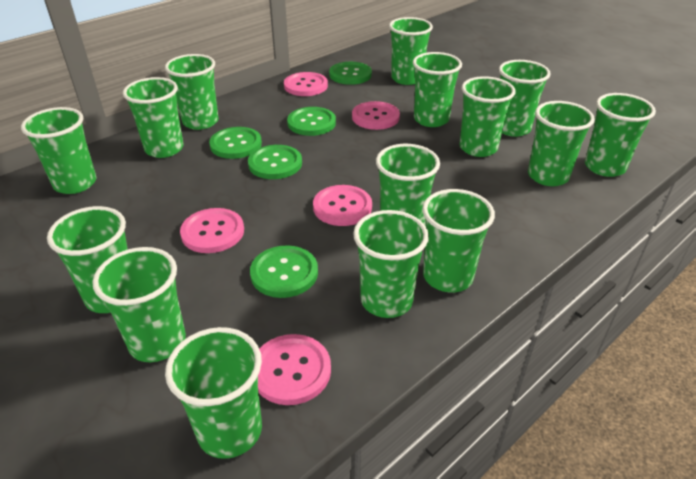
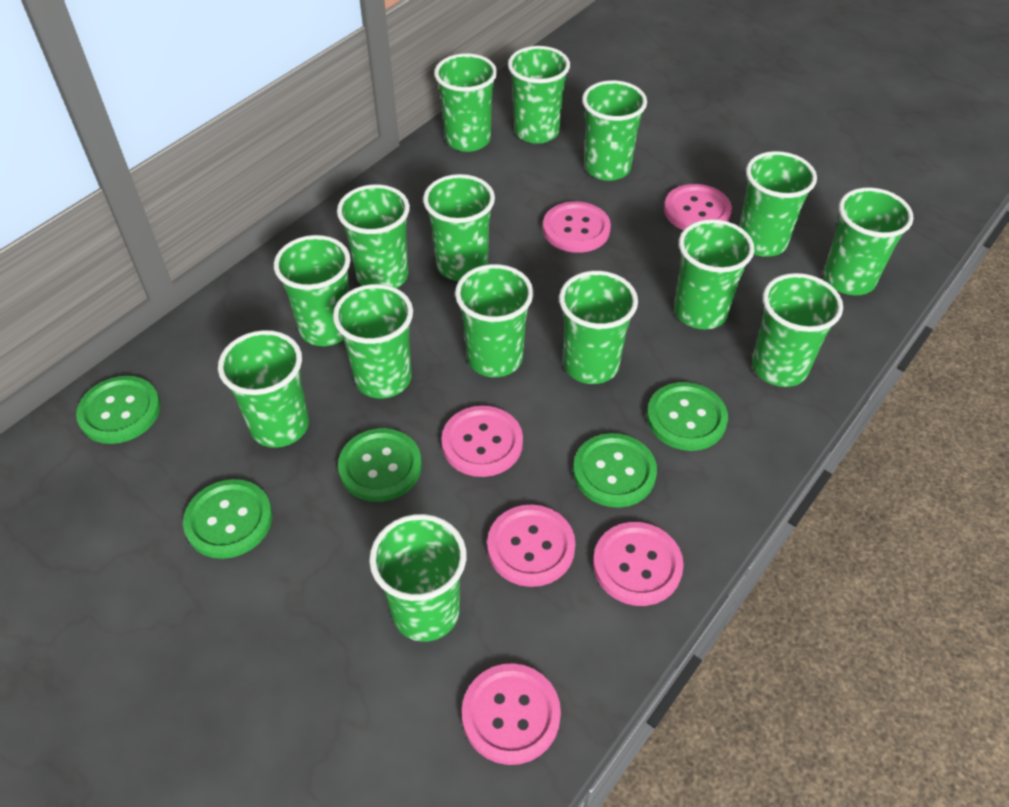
pink button: [180,208,244,253] [258,334,331,405] [284,72,328,96] [313,185,372,226] [352,101,400,130] = 5 -> [441,406,523,477] [462,663,561,765] [487,505,576,587] [543,201,611,253] [593,522,684,606] [664,184,732,230] = 6

